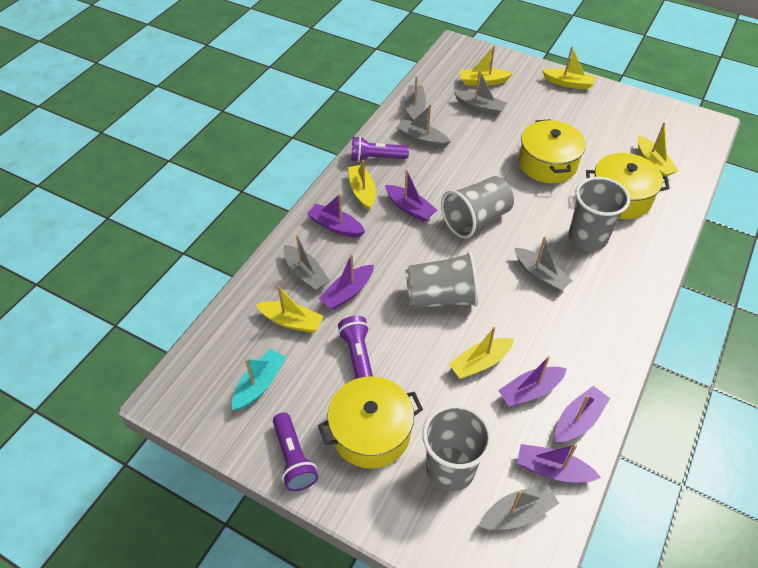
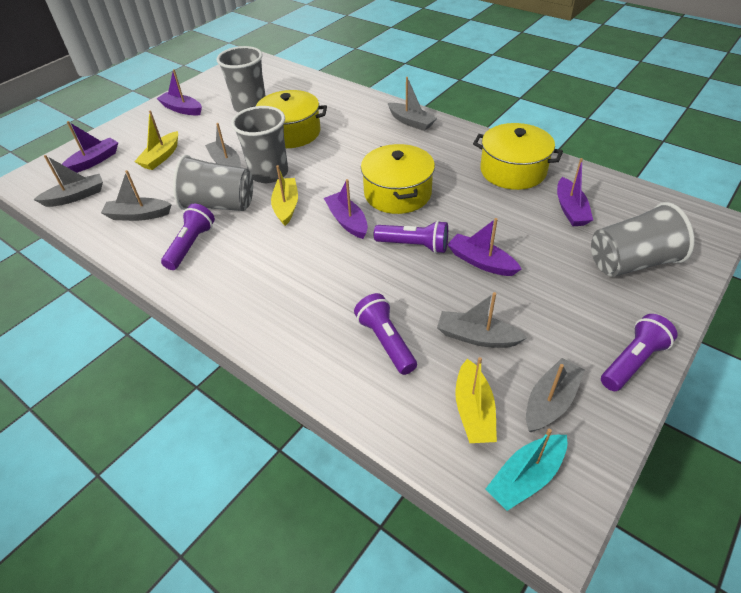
purple boat: [307,193,365,237] [318,254,374,310] [385,169,437,222] [498,356,567,407] [517,444,601,483] [555,386,610,443] = 6 -> [62,121,118,173] [156,69,202,116] [324,179,368,239] [447,218,521,276] [557,158,593,226] = 5
purple flashlight: [273,412,318,491] [338,316,373,379] [352,136,409,162] = 3 -> [161,204,215,270] [354,293,417,375] [374,220,448,253] [601,314,678,391] = 4
yellow boat: [255,286,324,333] [348,160,376,211] [449,327,514,379] [460,46,513,86] [542,46,596,90] [638,123,679,176] = 6 -> [134,110,178,170] [271,165,298,226] [455,357,497,443] = 3

